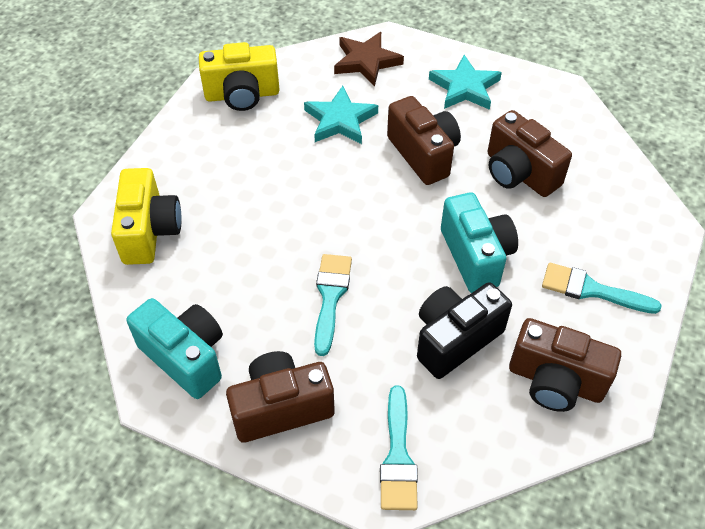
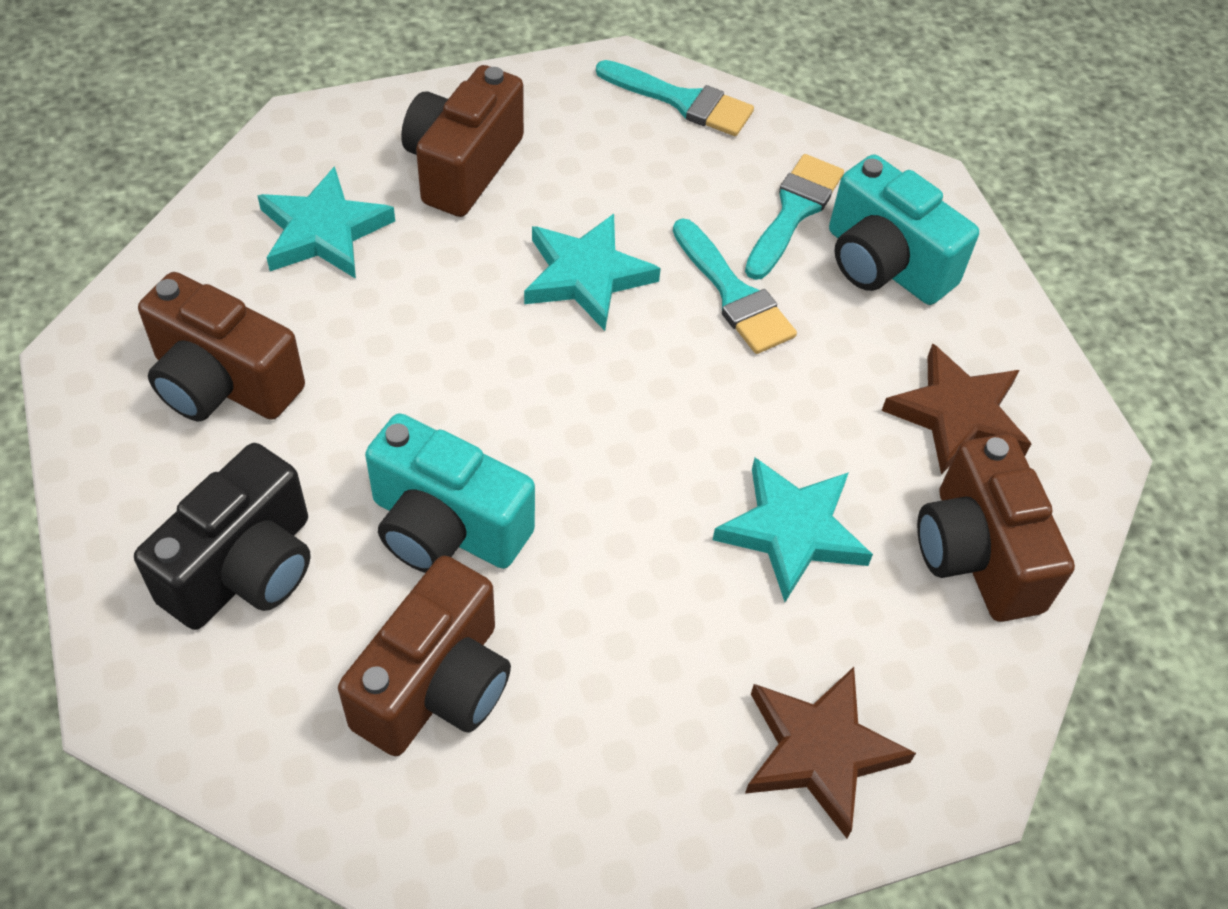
brown star: [334,32,404,86] = 1 -> [745,667,916,838] [882,343,1032,475] = 2
turquoise star: [304,86,378,144] [429,55,502,110] = 2 -> [257,166,395,279] [524,214,661,331] [713,458,873,602] = 3
yellow camera: [111,168,182,265] [199,42,280,111] = 2 -> none = 0

